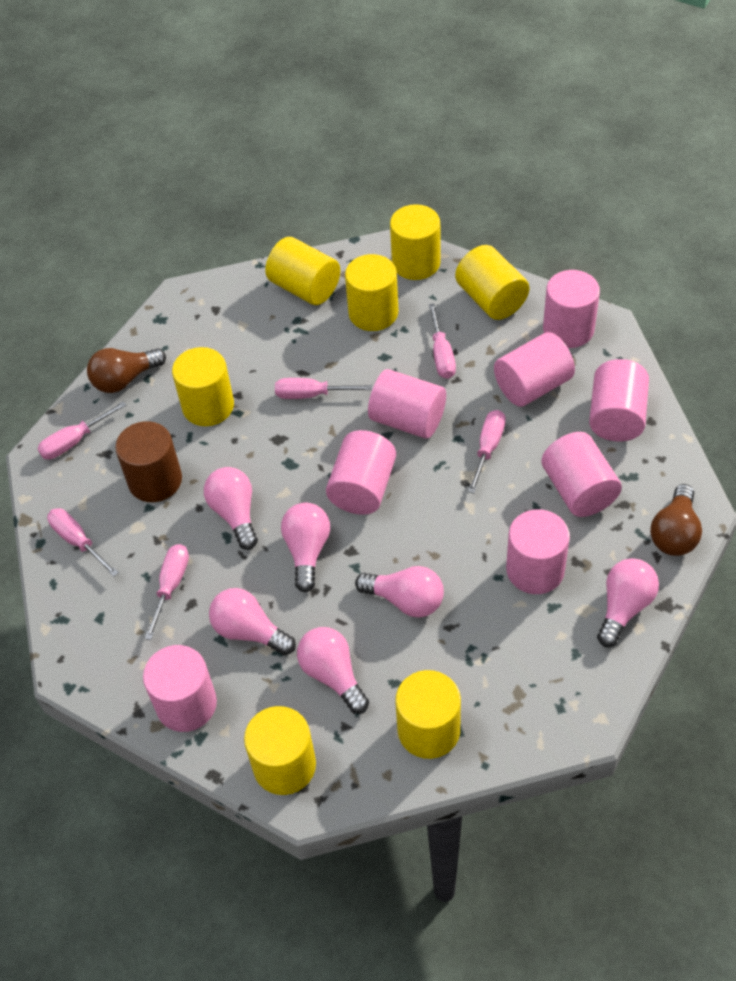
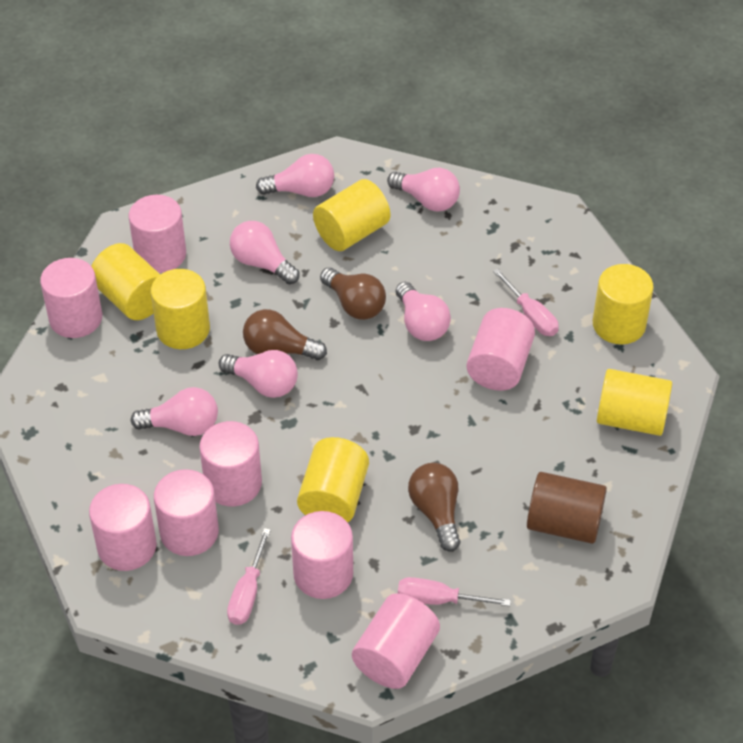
brown light bulb: [87,348,166,393] [650,484,702,556] = 2 -> [243,309,327,360] [320,268,386,320] [408,463,460,551] = 3
pink screwdriver: [37,401,127,459] [47,508,119,577] [144,544,189,640] [275,378,373,399] [428,304,456,379] [468,410,506,493] = 6 -> [227,528,271,625] [398,577,511,606] [493,269,559,336] = 3
yellow cylinder: [172,347,234,426] [244,706,316,795] [265,237,340,305] [345,254,398,331] [390,204,441,280] [395,670,461,759] [455,245,529,320] = 7 -> [92,243,160,320] [151,269,210,349] [297,437,369,523] [313,179,390,251] [593,264,654,344] [597,369,672,436] = 6

